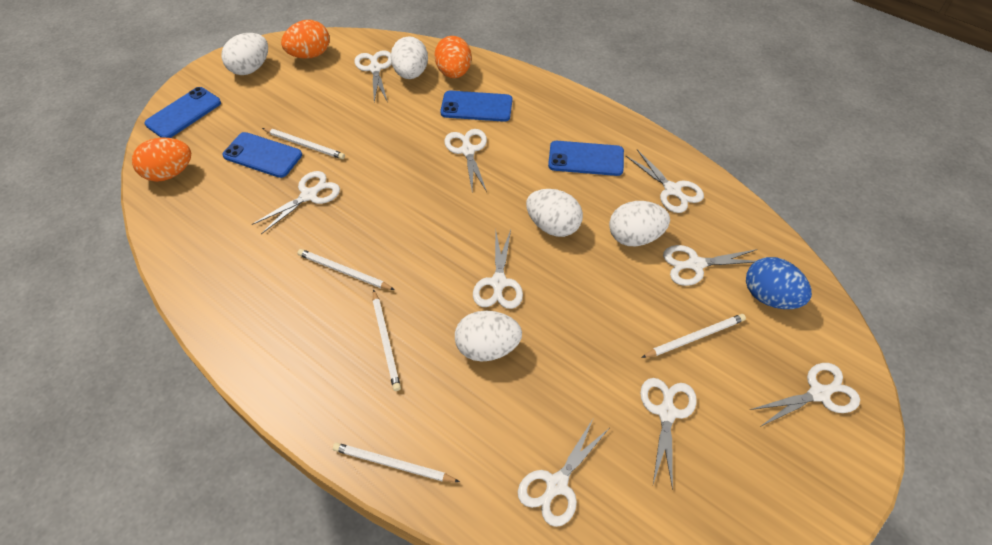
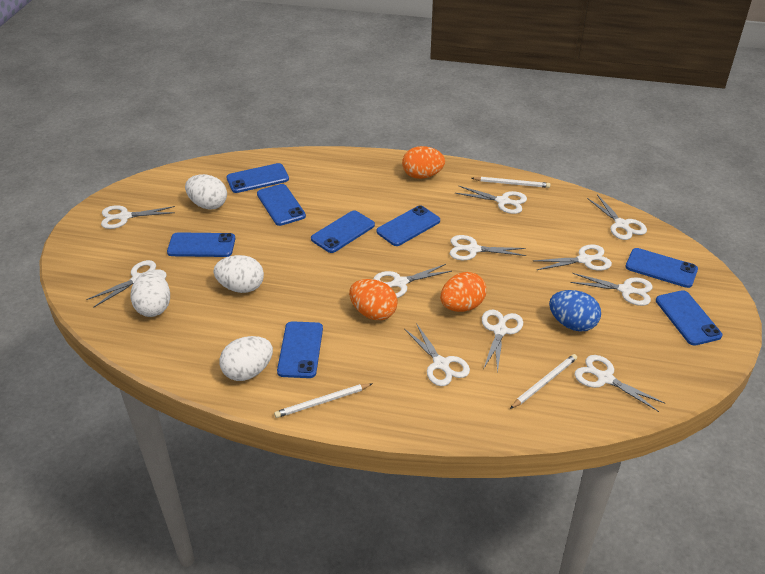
blue phone: [144,87,221,138] [222,132,302,178] [440,91,512,122] [548,141,624,176] = 4 -> [167,232,235,257] [226,163,289,193] [257,184,306,226] [277,321,323,378] [311,211,375,253] [376,205,440,246] [625,248,698,288] [656,290,722,346] = 8
white egg: [221,33,268,75] [391,36,428,79] [455,311,522,362] [526,189,583,237] [609,201,670,246] = 5 -> [131,271,170,317] [185,174,227,210] [214,255,264,293] [219,336,273,381] = 4
white pencil: [262,128,345,159] [297,249,395,290] [333,443,460,482] [373,289,401,391] [641,314,746,358] = 5 -> [274,383,372,418] [472,177,550,188] [510,354,577,409] = 3
white scissors: [252,171,340,234] [355,50,392,102] [444,129,487,192] [473,230,523,309] [518,419,608,527] [626,149,704,213] [640,378,697,490] [663,245,757,286] [750,363,860,427] = 9 -> [86,260,167,308] [101,205,175,229] [373,264,452,298] [405,323,470,386] [450,235,526,260] [455,186,527,214] [482,309,523,374] [533,244,612,271] [570,273,653,306] [574,355,665,412] [587,195,647,240] = 11

